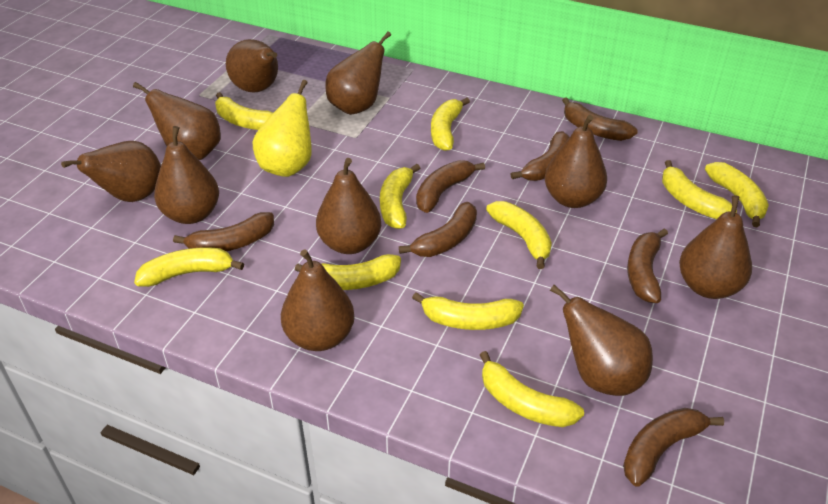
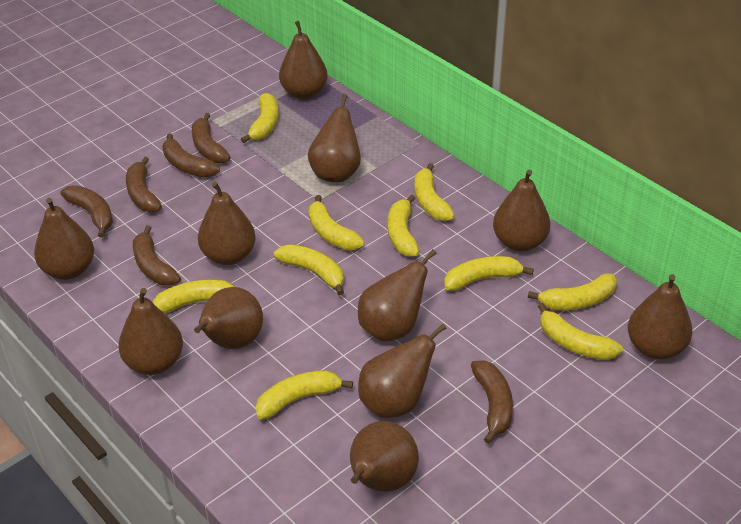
brown banana: [173,212,274,251] [399,202,477,257] [416,160,485,213] [511,131,570,181] [562,97,638,141] [623,408,724,487] [627,229,668,303] = 7 -> [60,185,113,238] [126,157,162,213] [133,225,181,286] [162,133,220,177] [192,113,231,163] [471,360,513,444] = 6
brown pear: [61,141,161,202] [133,82,221,160] [154,126,219,224] [226,39,278,93] [281,249,355,351] [316,158,381,254] [325,32,391,115] [545,115,607,208] [550,285,653,396] [679,196,752,299] = 10 -> [34,198,94,280] [118,288,183,375] [194,287,263,349] [198,182,256,265] [279,21,328,99] [308,94,361,182] [350,421,419,492] [358,249,437,342] [358,324,447,418] [493,170,551,251] [628,274,693,360] = 11
yellow pear: [253,80,312,177] = 1 -> none = 0

